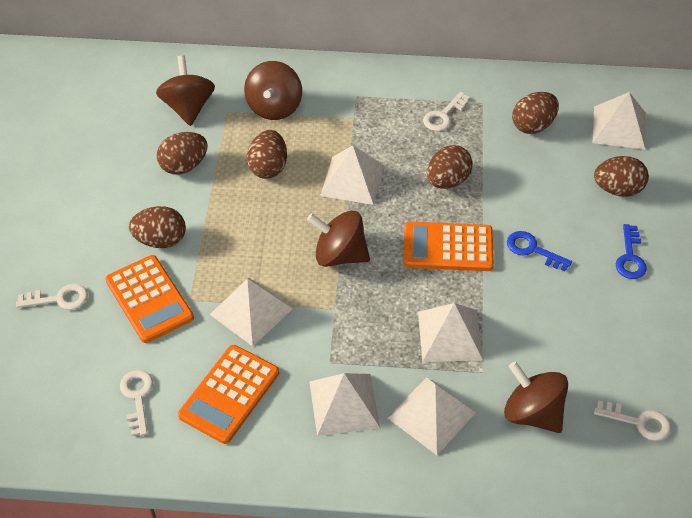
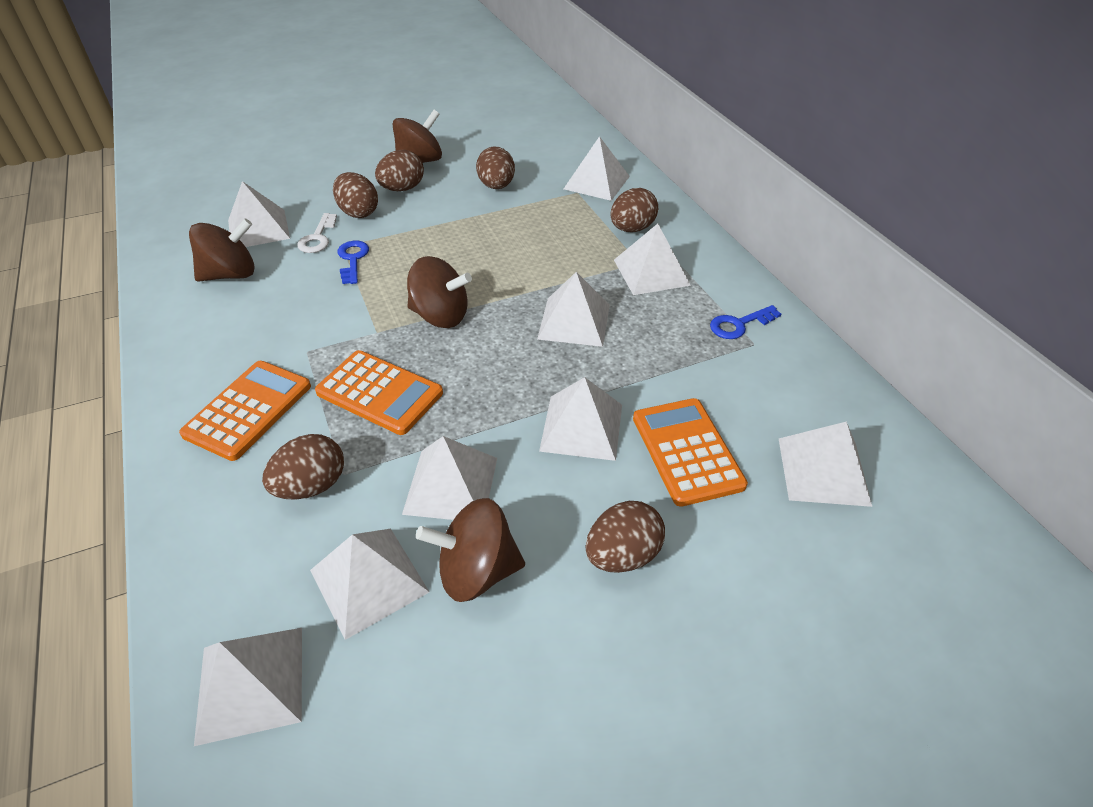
white key: [16,284,88,310] [120,370,153,436] [423,92,470,131] [594,400,671,441] = 4 -> [297,213,337,253] = 1
white pyramid: [210,278,293,347] [310,373,380,436] [320,145,384,205] [388,377,476,455] [418,303,483,362] [593,92,646,150] = 6 -> [194,628,302,746] [228,181,290,247] [310,529,429,640] [402,436,497,520] [537,272,610,347] [539,377,622,461] [564,136,630,201] [614,224,691,295] [779,421,872,507] = 9

